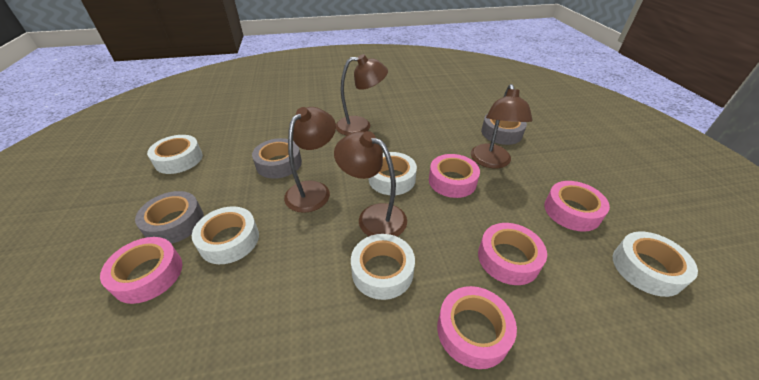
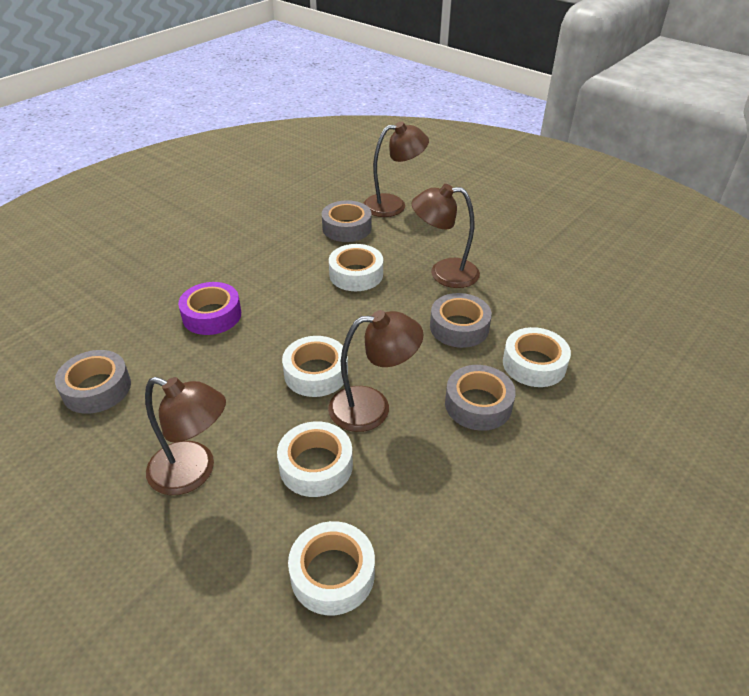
grey tape: [135,191,204,244] [252,138,302,179] [481,114,527,145] = 3 -> [55,350,131,414] [322,200,372,242] [430,293,492,348] [445,365,516,431] = 4
pink tape: [100,237,182,304] [429,154,480,198] [437,286,517,369] [478,223,547,285] [544,181,610,232] = 5 -> none = 0
purple tape: none = 0 -> [178,282,241,335] = 1

